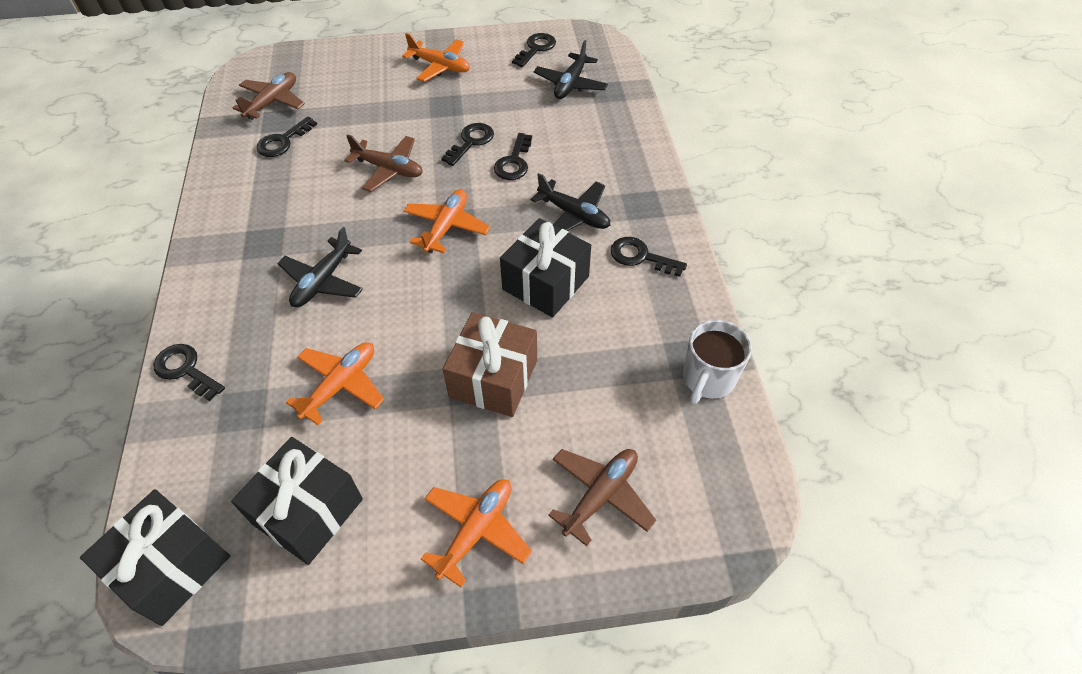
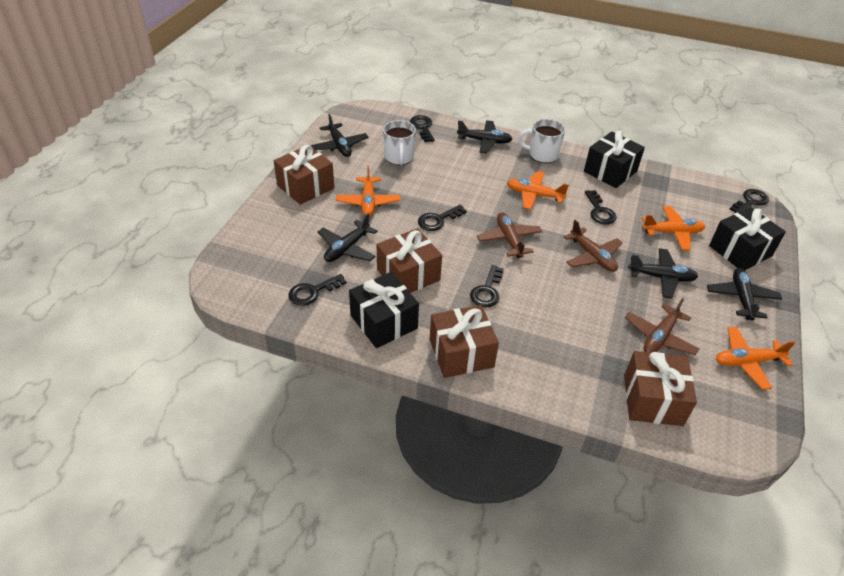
black plane: [277,227,363,307] [530,173,610,231] [534,40,608,99] = 3 -> [311,114,368,157] [318,213,378,262] [457,120,512,154] [628,248,698,299] [707,268,782,320] = 5
brown gift: [443,312,537,417] = 1 -> [274,145,334,205] [377,228,442,293] [430,305,499,378] [624,351,697,426] = 4
white mug: [683,320,752,404] = 1 -> [383,120,416,165] [518,119,565,163] = 2

